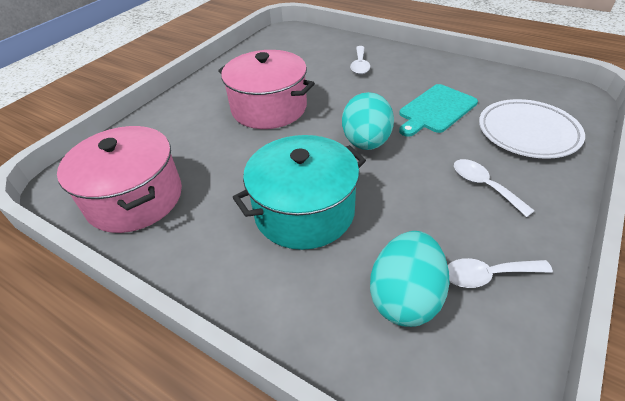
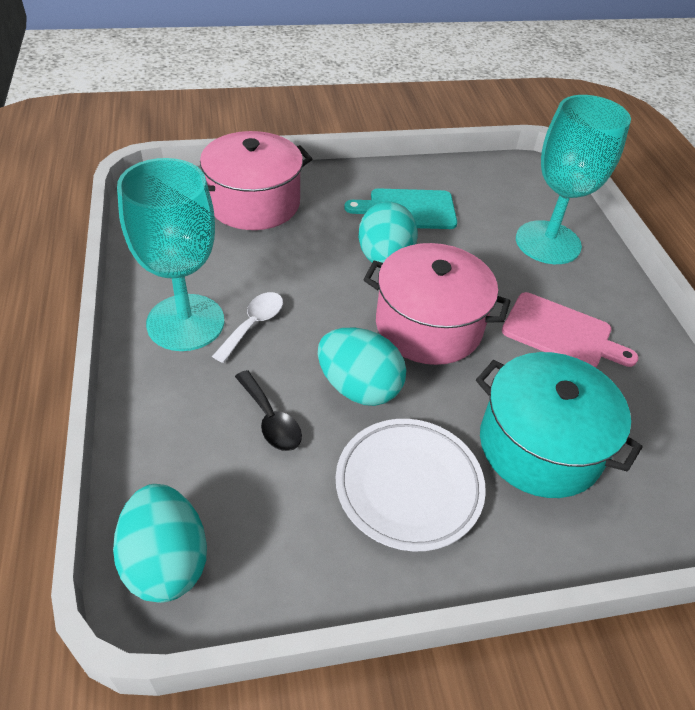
black spoon: none = 0 -> [235,370,302,451] = 1
pink cutting board: none = 0 -> [502,292,638,368] = 1
turquoise egg: [342,92,394,150] [370,231,449,327] = 2 -> [113,484,207,603] [318,328,406,406] [358,202,418,263] = 3
turquoise goblet: none = 0 -> [117,158,224,351] [516,95,631,264] = 2
white spoon: [350,46,370,74] [448,258,553,288] [454,159,535,217] = 3 -> [212,292,283,363] = 1

